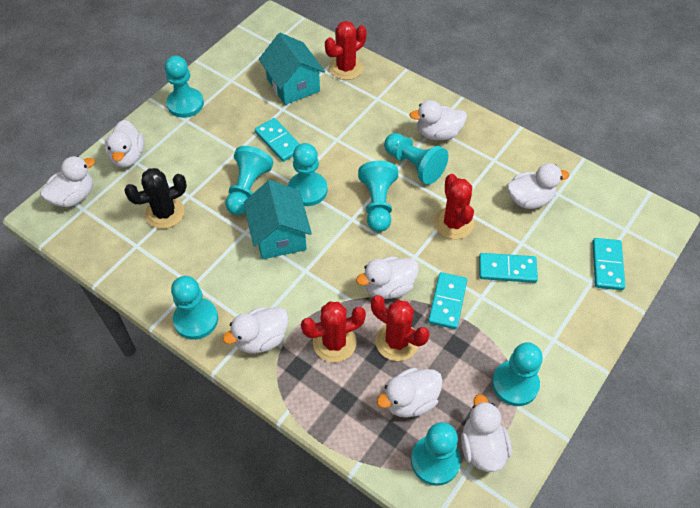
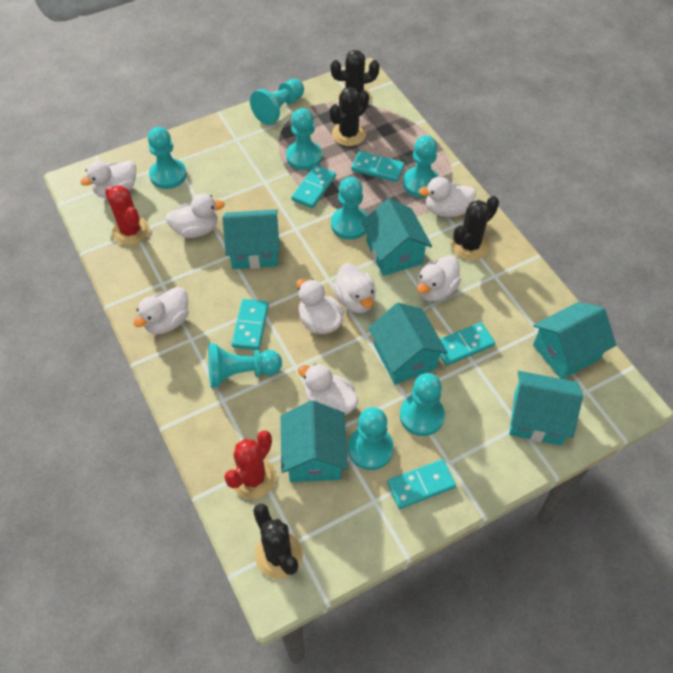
black cactus: [124,168,187,229] = 1 -> [253,504,303,579] [329,87,369,146] [330,50,380,101] [451,196,499,260] = 4
red cactus: [301,302,366,362] [325,21,367,80] [371,295,429,361] [434,174,474,239] = 4 -> [105,185,150,246] [224,430,276,499] = 2
turquoise domino: [255,118,300,162] [428,272,467,329] [479,253,538,283] [592,238,625,290] = 4 -> [232,299,269,350] [292,165,336,208] [351,151,405,182] [387,459,456,509] [440,322,495,366] = 5
turquoise house: [243,180,312,259] [259,33,325,105] = 2 -> [222,209,280,269] [281,400,348,482] [361,198,432,276] [368,303,448,385] [509,371,583,445] [533,302,616,379] = 6

